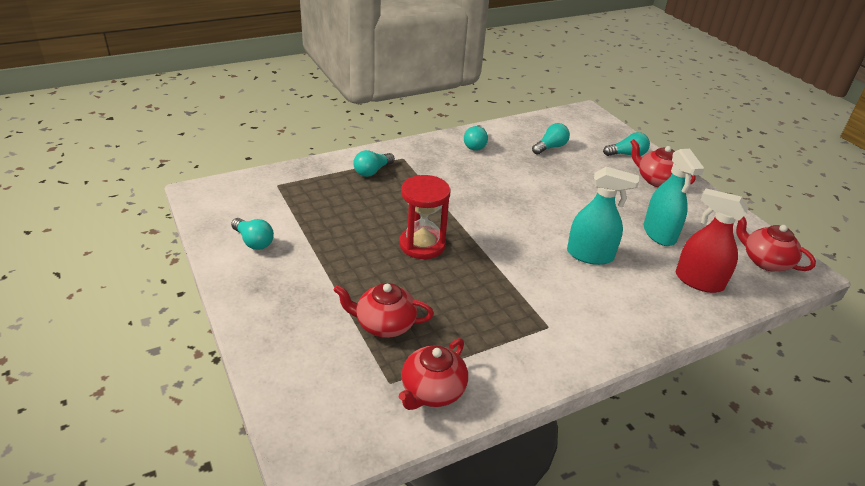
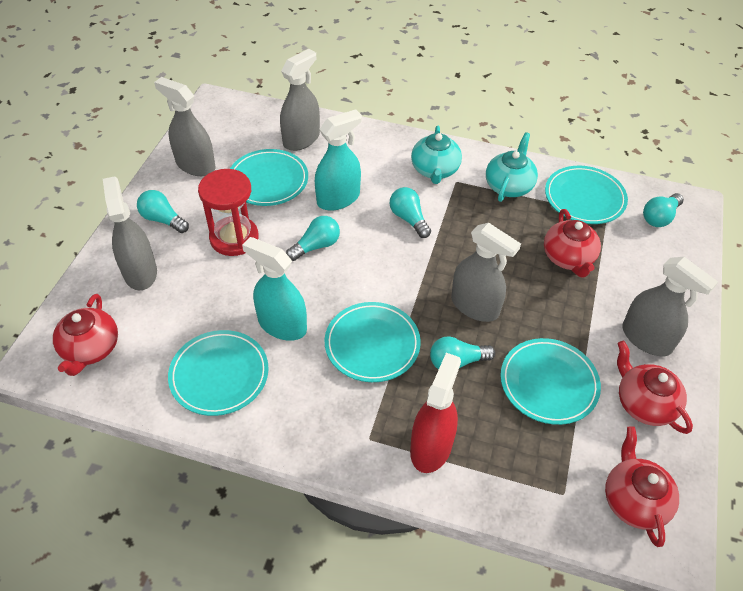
grey spray bottle: none = 0 -> [103,176,157,291] [154,77,216,176] [280,49,320,151] [451,223,521,322] [622,257,718,356] = 5
turquoise plate: none = 0 -> [168,330,269,416] [230,149,308,206] [325,302,421,382] [500,338,601,425] [545,166,628,224] = 5
turquoise teapot: none = 0 -> [411,126,462,184] [486,132,538,202] = 2

